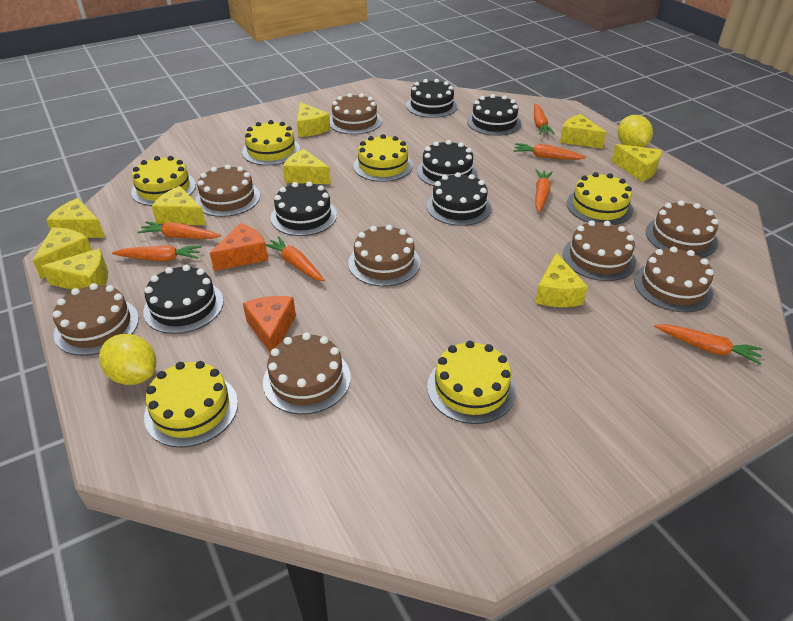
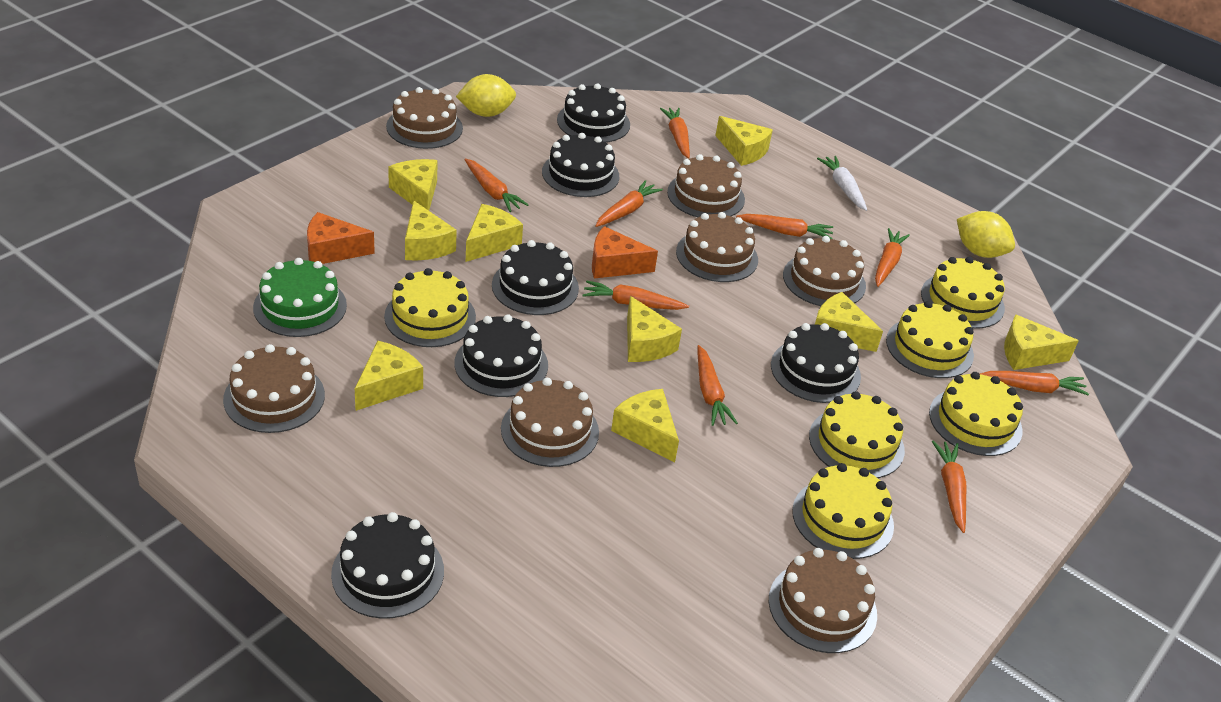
brown cake: [53,283,139,356] [195,164,260,217] [263,333,351,414] [330,93,382,135] [348,225,420,286] [563,220,636,281] [634,246,714,312] [646,200,719,258] = 8 -> [223,344,325,433] [386,87,463,149] [501,378,599,467] [667,154,745,217] [676,212,758,282] [769,548,877,653] [783,236,866,306] = 7
green cake: none = 0 -> [253,258,347,337] = 1
orange carrot: [112,245,202,261] [137,221,221,239] [266,236,325,281] [513,143,586,160] [534,104,555,135] [535,169,553,213] [654,324,762,365] = 7 -> [465,158,529,212] [583,280,689,310] [595,180,663,227] [660,108,690,159] [698,345,738,426] [736,214,833,239] [875,228,910,287] [932,441,966,533] [980,371,1089,395] = 9
white carrot: none = 0 -> [817,156,867,211] = 1

